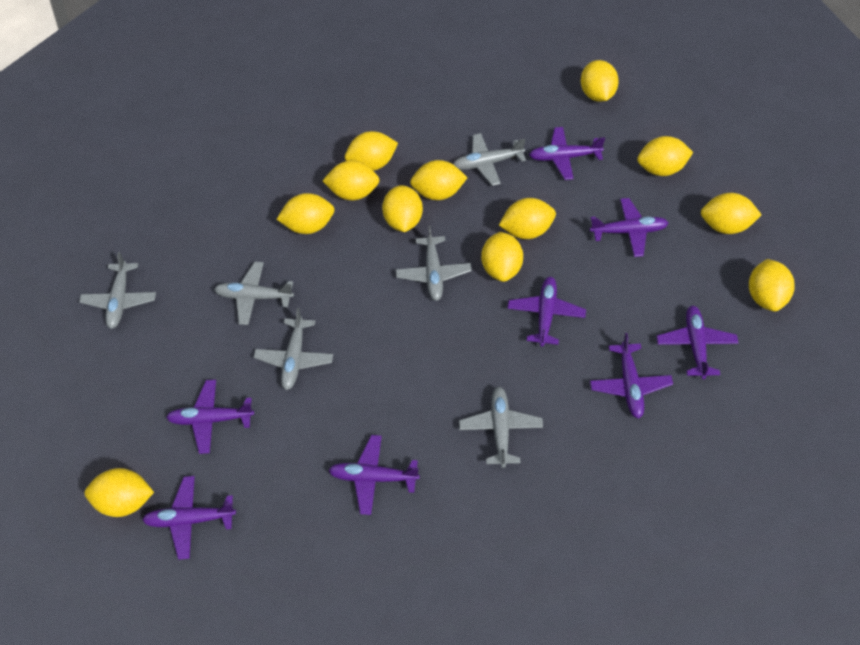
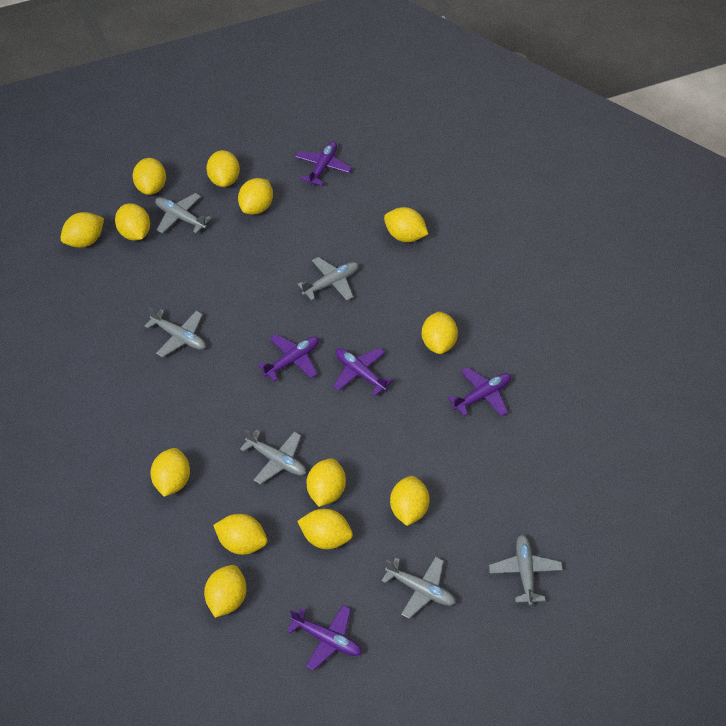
purple plane: [142,476,236,560] [166,380,254,454] [328,435,420,515] [507,277,586,347] [529,127,605,180] [590,198,668,257] [590,333,673,419] [656,306,738,379] = 8 -> [258,334,319,382] [287,605,362,670] [295,141,352,186] [333,348,394,396] [448,367,511,417] = 5
yellow lemon: [84,468,154,517] [277,193,335,234] [323,160,380,201] [345,131,398,171] [382,185,423,232] [410,160,468,200] [481,232,523,282] [499,198,556,239] [581,60,619,102] [637,136,693,176] [701,193,762,234] [749,259,795,311] = 12 -> [60,212,104,248] [115,203,150,241] [132,158,166,195] [150,448,190,497] [204,565,247,618] [206,150,240,187] [213,514,267,555] [238,178,273,215] [297,509,353,549] [307,458,346,507] [384,207,428,242] [390,476,430,526] [422,311,458,354] = 13

